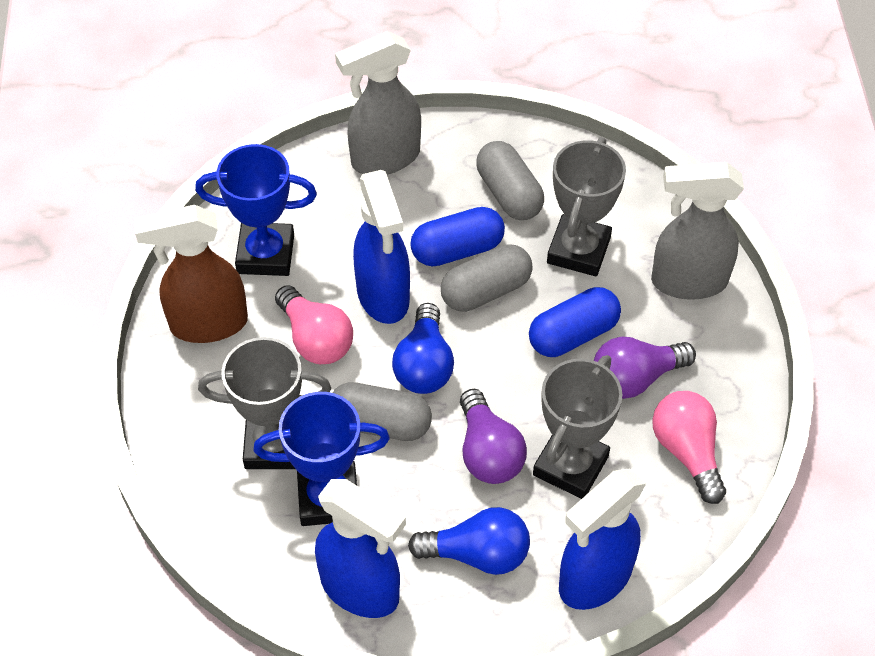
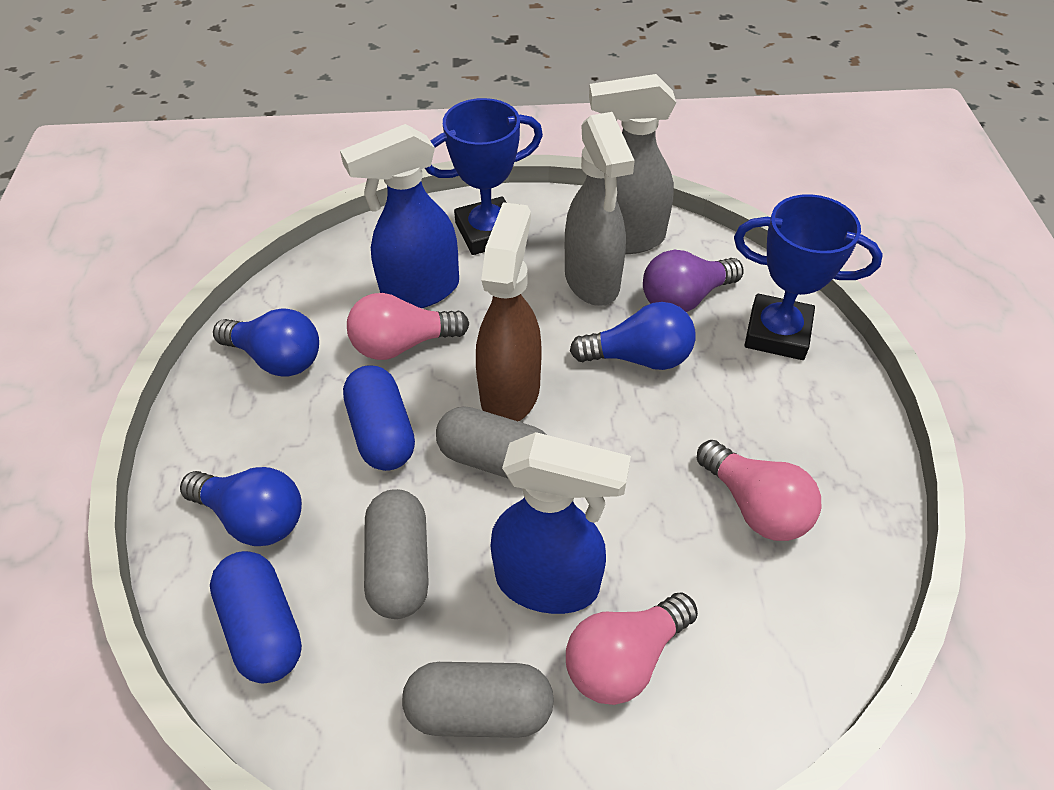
blue light bulb: [392,303,454,394] [408,507,530,575] = 2 -> [180,467,302,546] [213,308,319,377] [570,302,695,370] = 3
blue spray bottle: [315,479,406,618] [353,170,410,324] [559,469,646,610] = 3 -> [340,124,459,308] [490,432,631,614] = 2
grey trophy: [198,337,331,469] [533,355,622,499] [547,137,626,276] = 3 -> none = 0
pink light bulb: [275,285,353,364] [652,391,726,504] = 2 -> [347,293,469,360] [566,593,698,705] [697,440,821,541] = 3
purple light bulb: [460,389,527,484] [594,337,696,399] = 2 -> [643,250,743,312] = 1

